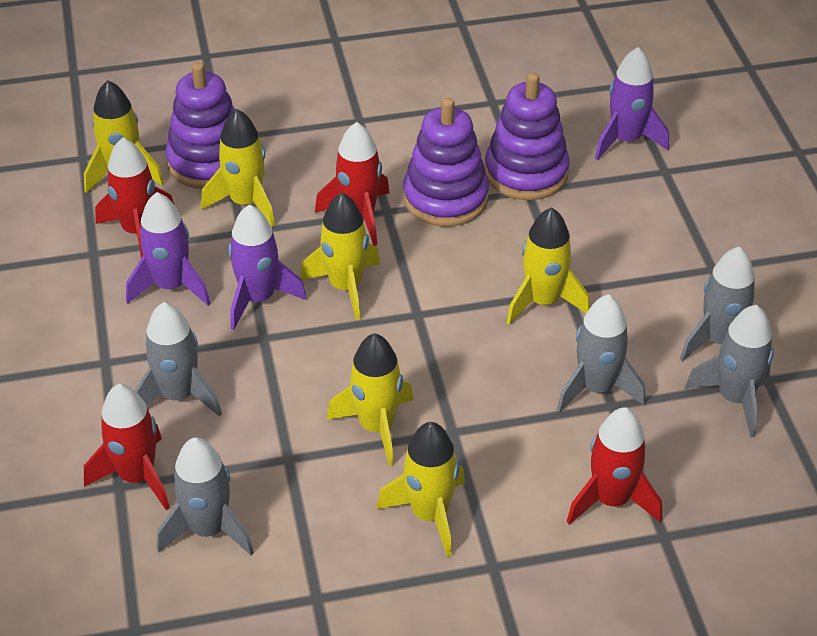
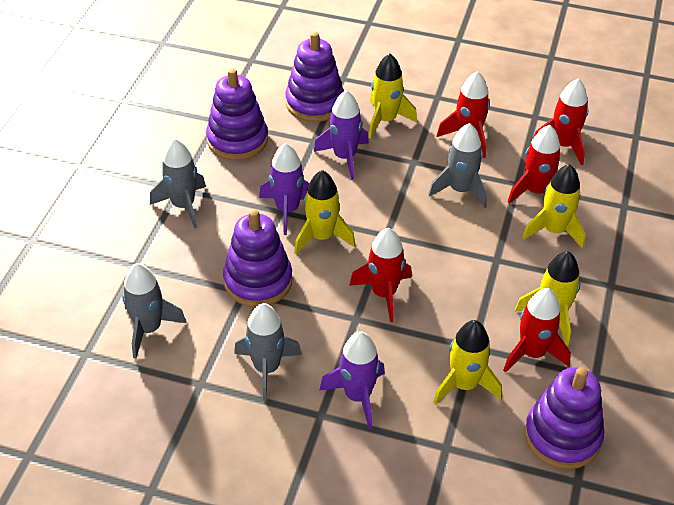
grey rocket: [135,302,222,417] [157,437,254,555] [557,294,645,413] [680,246,755,361] [685,305,774,438] = 5 -> [122,263,186,358] [150,138,206,229] [234,303,302,401] [428,123,487,208] = 4
purple stacking toy: [166,62,235,189] [403,98,489,227] [485,73,570,200] = 3 -> [206,68,268,160] [223,209,293,307] [285,32,344,122] [525,367,604,469] = 4
red rocket: [84,384,170,510] [95,137,174,258] [315,122,390,246] [567,407,662,525] = 4 -> [349,228,412,322] [437,71,490,158] [503,288,571,373] [508,125,560,203] [533,79,588,165] = 5
yellow rocket: [84,80,164,194] [201,109,275,227] [300,193,380,320] [327,333,413,466] [376,422,465,557] [507,207,590,325] = 6 -> [294,170,355,254] [368,53,417,139] [433,320,502,405] [515,251,580,346] [522,164,585,249] = 5

